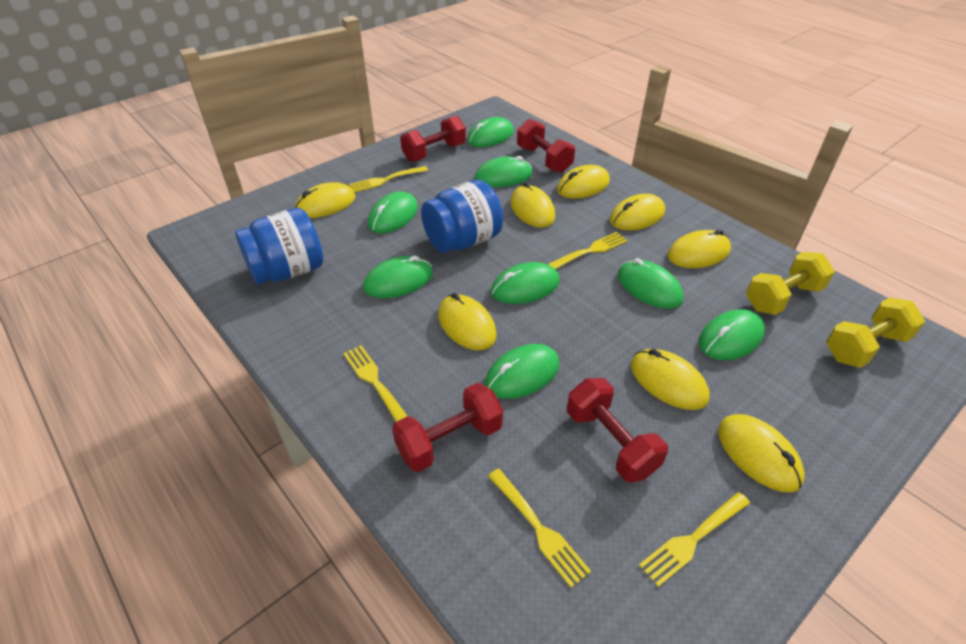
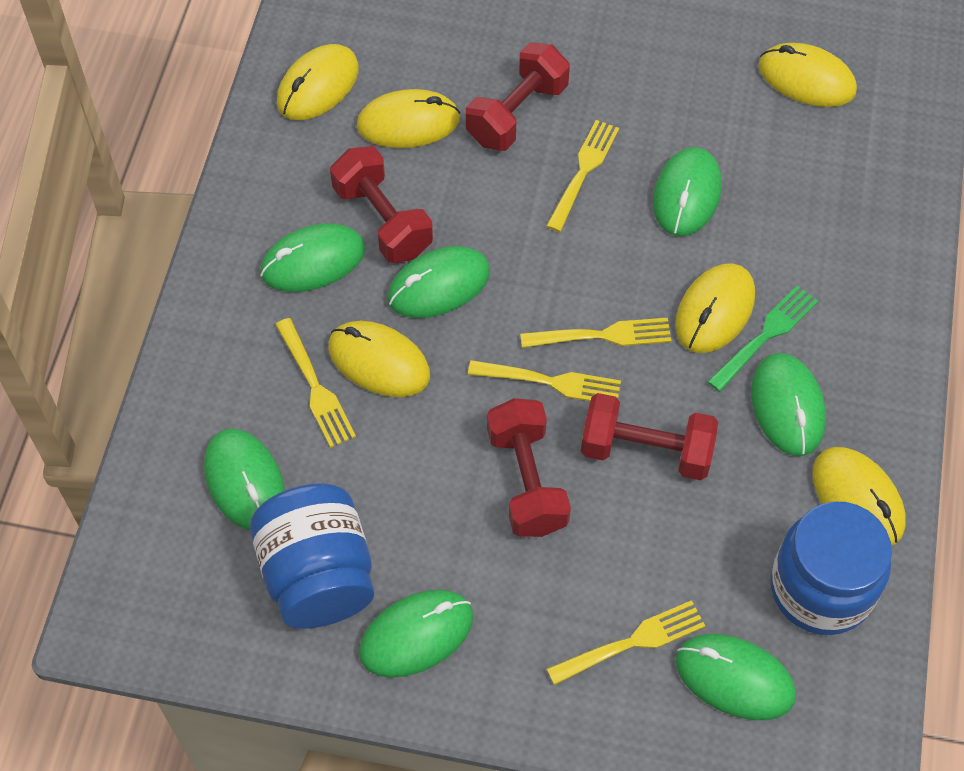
green fork: none = 0 -> [707,285,818,392] = 1
green mouse: [363,256,433,298] [368,191,418,234] [467,117,514,147] [475,156,533,187] [485,344,560,399] [491,262,560,304] [618,258,683,309] [699,309,765,360] = 8 -> [204,429,285,530] [260,223,365,292] [359,590,473,678] [388,246,490,318] [653,147,721,236] [675,634,796,720] [751,353,826,456] = 7
yellow dumbbell: [746,252,835,315] [826,298,926,368] = 2 -> none = 0
yellow mouse: [295,182,356,218] [438,293,497,350] [511,182,555,228] [557,165,610,199] [610,194,665,230] [631,349,710,410] [668,230,731,268] [718,414,805,492] = 8 -> [277,44,359,120] [328,321,430,397] [357,89,460,148] [675,263,755,353] [759,43,857,107] [812,447,906,546] = 6

